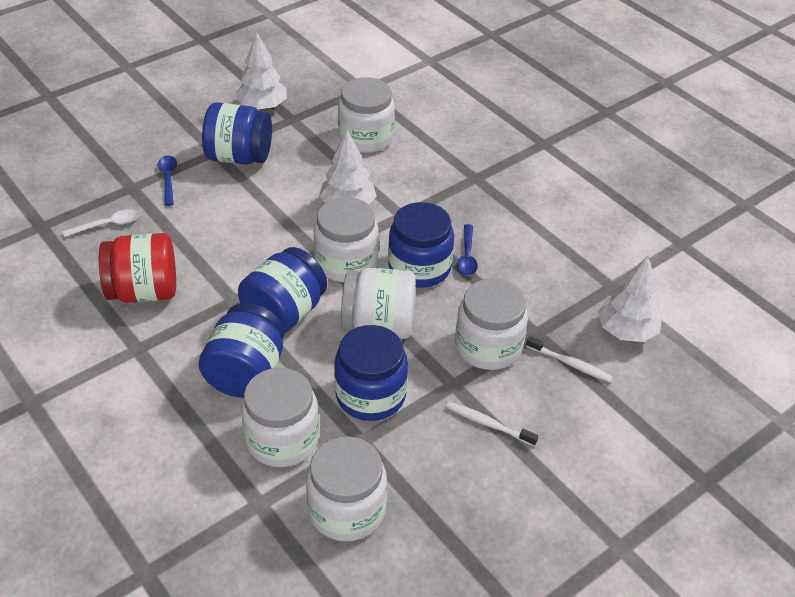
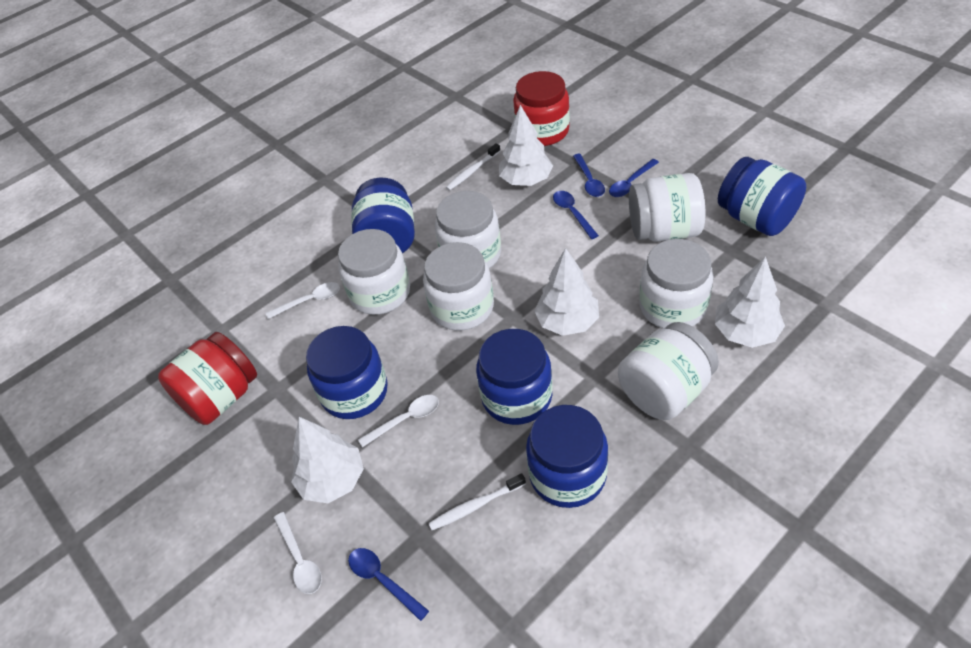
blue spoon: [158,155,177,206] [457,224,478,276] = 2 -> [348,548,429,621] [553,191,599,239] [573,154,605,197] [609,159,659,197] = 4
red jar: [99,233,176,303] = 1 -> [158,332,257,425] [513,71,570,146] = 2
white spoon: [63,209,139,237] = 1 -> [266,282,340,319] [274,512,322,594] [358,395,439,448] = 3
white tree: [236,32,287,110] [319,130,376,205] [598,256,662,342] = 3 -> [291,417,364,503] [499,105,553,186] [534,248,599,336] [715,256,785,348] = 4

